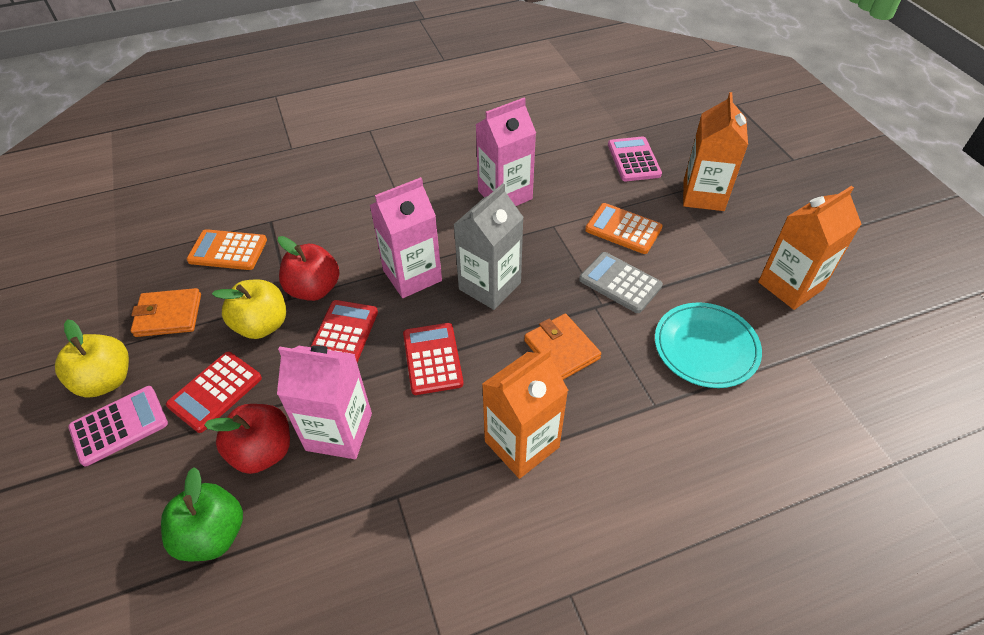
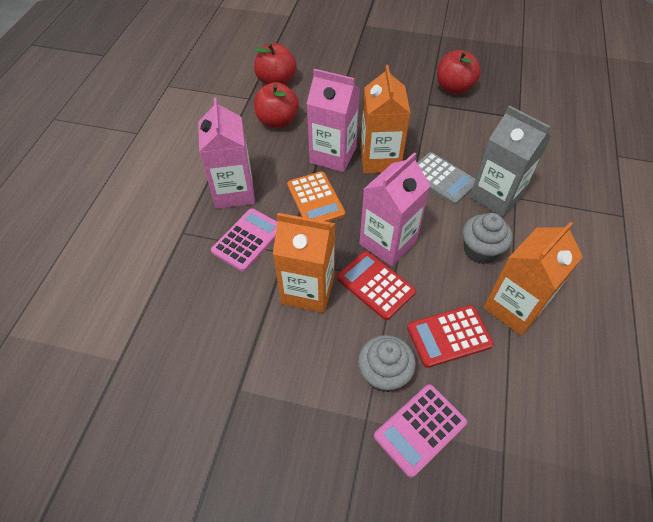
green apple: [161,467,243,561] = 1 -> none = 0
grey cupcake: none = 0 -> [358,335,416,392] [462,213,512,264] = 2
orange calculator: [187,229,267,270] [585,203,663,254] = 2 -> [287,171,345,222] = 1
orange wallet: [131,288,201,337] [524,314,601,380] = 2 -> none = 0
red apple: [204,404,290,474] [278,236,340,301] = 2 -> [253,43,297,85] [254,82,299,128] [437,50,481,95] = 3
red calculator: [166,352,262,433] [310,300,378,362] [403,323,464,395] = 3 -> [337,251,416,320] [407,305,494,368] = 2
turquoise plate: [655,302,762,388] = 1 -> none = 0
yellow apple: [55,319,129,398] [212,279,286,339] = 2 -> none = 0

